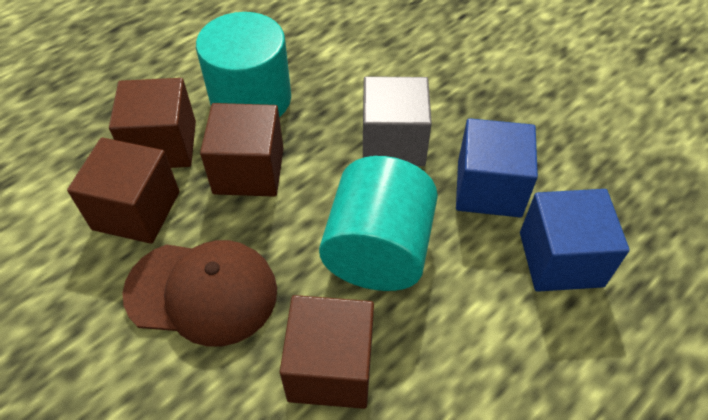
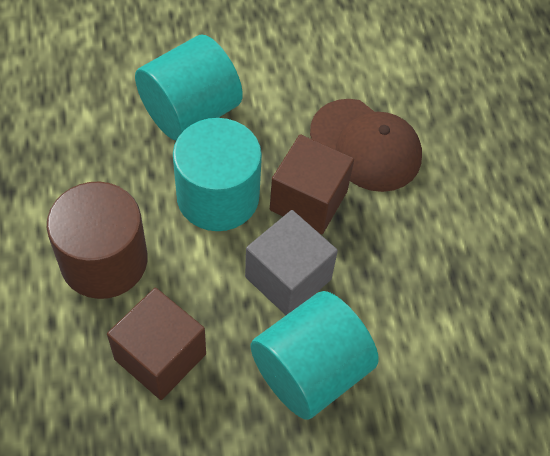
blue cube: [456,118,538,218] [520,189,630,292] = 2 -> none = 0
brown cube: [67,137,179,244] [109,78,196,168] [200,103,284,197] [280,295,374,409] = 4 -> [107,287,206,400] [270,134,354,234] = 2
brown cylinder: none = 0 -> [47,182,147,299] = 1
turquoise cylinder: [196,12,291,117] [319,156,438,291] = 2 -> [135,35,243,141] [173,118,262,231] [250,291,379,420] = 3

